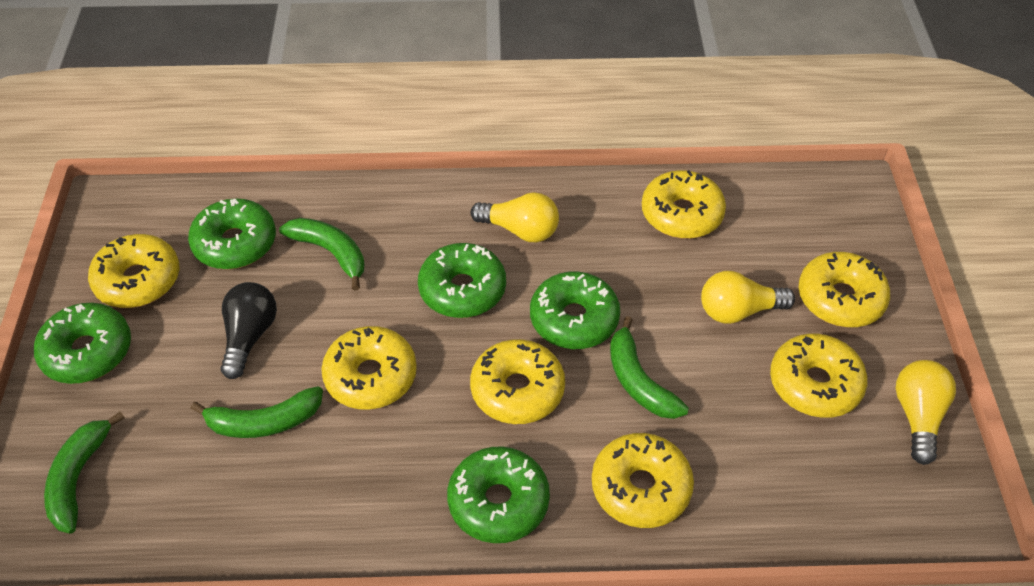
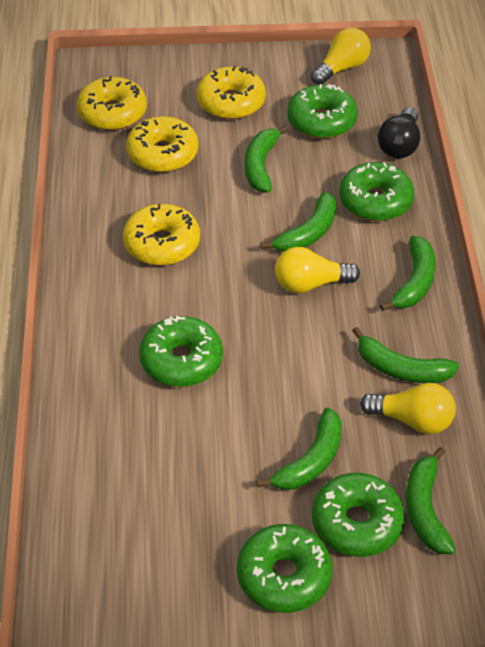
green banana: [44,412,125,534] [190,386,323,438] [279,218,365,291] [610,316,689,419] = 4 -> [245,125,289,193] [256,407,342,490] [260,191,336,252] [352,327,459,383] [380,236,436,311] [406,447,456,554] = 6
yellow donut: [88,234,179,308] [321,326,417,410] [470,339,565,424] [592,433,694,528] [642,170,726,239] [770,334,868,418] [799,252,890,327] = 7 -> [77,76,147,130] [123,204,200,266] [126,116,198,172] [196,66,266,119] = 4

